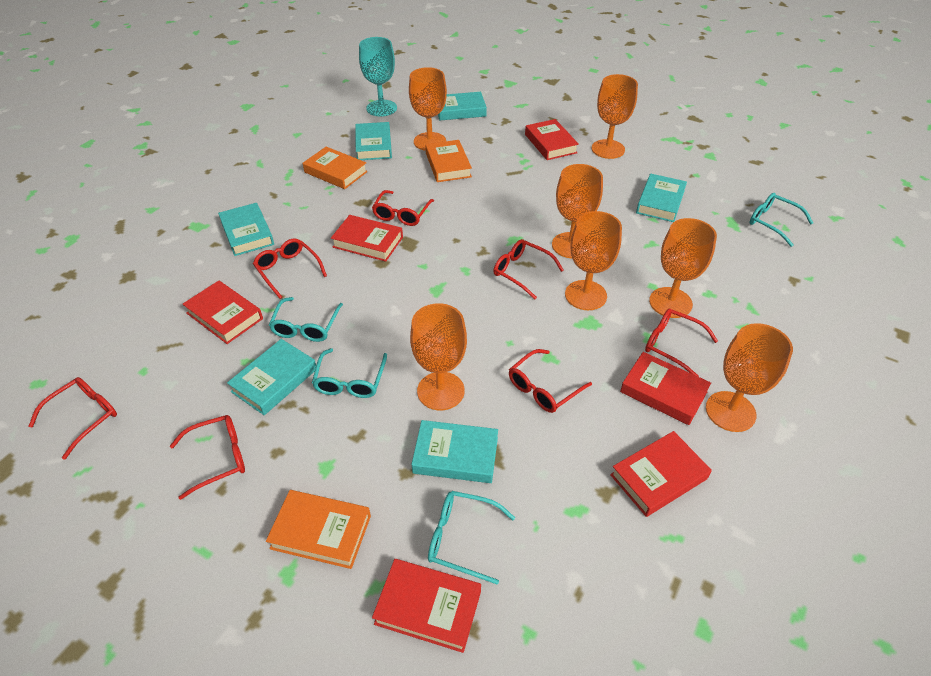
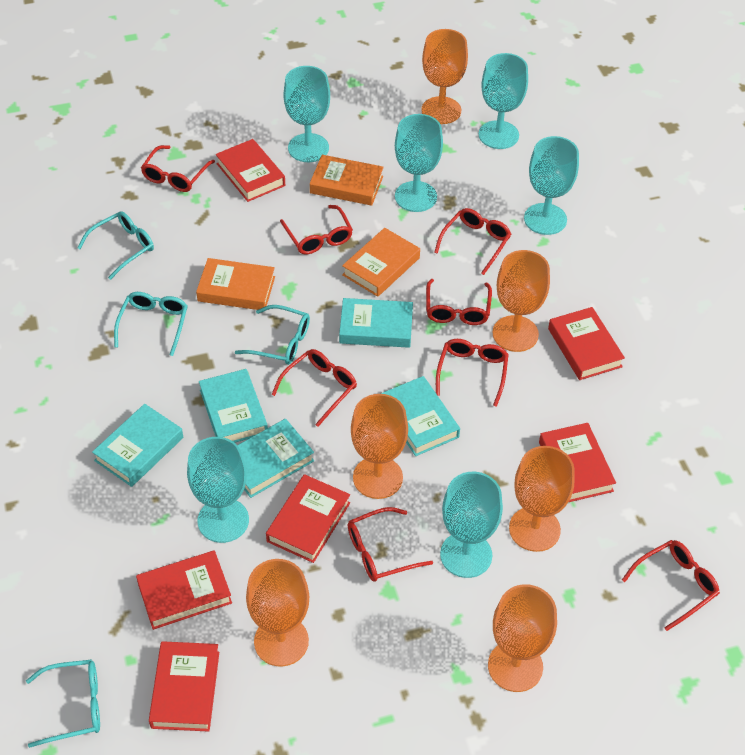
orange goblet: [409,67,447,151] [410,303,467,410] [552,164,603,258] [565,211,622,310] [592,74,638,159] [649,218,717,318] [706,323,793,432] = 7 -> [246,559,309,667] [351,394,408,499] [421,29,468,124] [488,584,557,692] [493,250,550,352] [509,446,575,552] = 6
red glasses: [29,377,117,460] [170,415,245,500] [253,238,327,299] [372,190,434,226] [494,239,564,299] [509,349,592,413] [645,309,718,377] = 7 -> [141,145,215,192] [272,349,357,427] [280,205,353,254] [348,507,433,582] [426,279,492,325] [434,208,511,275] [436,339,509,407] [622,540,720,631] = 8
turquoise book: [218,203,274,256] [227,339,316,415] [355,122,392,160] [411,420,498,483] [438,92,487,120] [636,174,687,222] = 6 -> [92,404,183,487] [199,369,268,442] [238,419,314,498] [339,298,413,348] [381,376,460,456] = 5
turquoise goblet: [359,37,397,116] = 1 -> [187,437,249,543] [284,66,330,162] [395,114,443,212] [440,472,503,578] [478,53,528,149] [524,136,579,235] = 6

